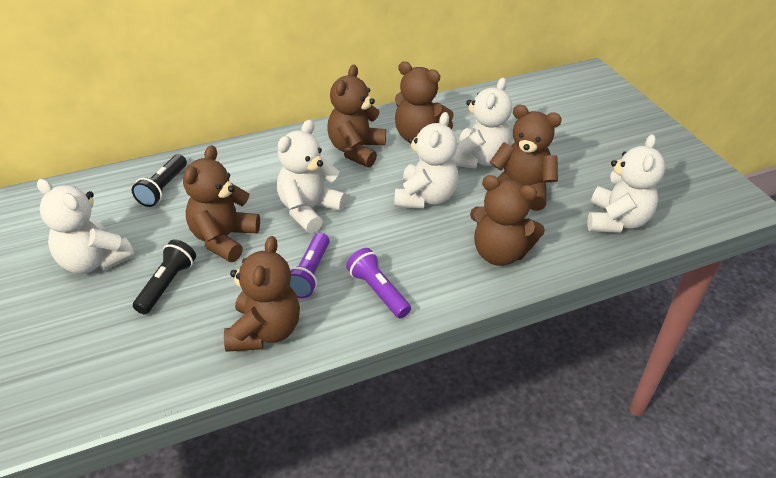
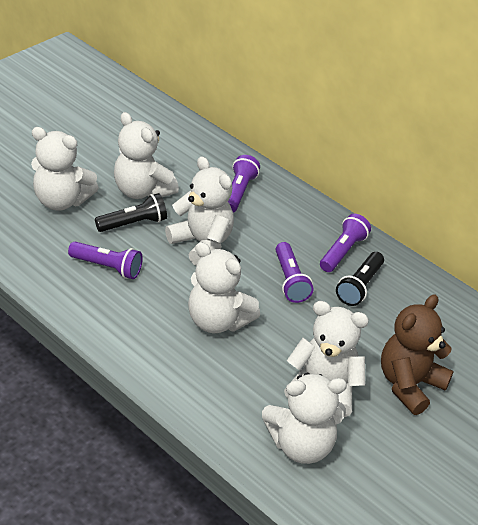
brown teddy bear: [183,145,260,262] [224,236,300,352] [327,65,386,168] [395,61,454,142] [470,175,545,266] [490,104,562,211] = 6 -> [381,294,454,415] = 1
purple flashlight: [290,233,330,298] [346,248,411,318] = 2 -> [68,242,143,279] [228,155,260,213] [276,242,314,303] [320,214,371,272] = 4
white teddy bear: [37,179,135,274] [277,120,347,233] [394,112,458,209] [452,78,512,169] [587,134,665,233] = 5 -> [31,127,99,210] [114,112,179,199] [165,156,234,266] [188,242,260,333] [262,373,347,464] [284,301,369,417] = 6

